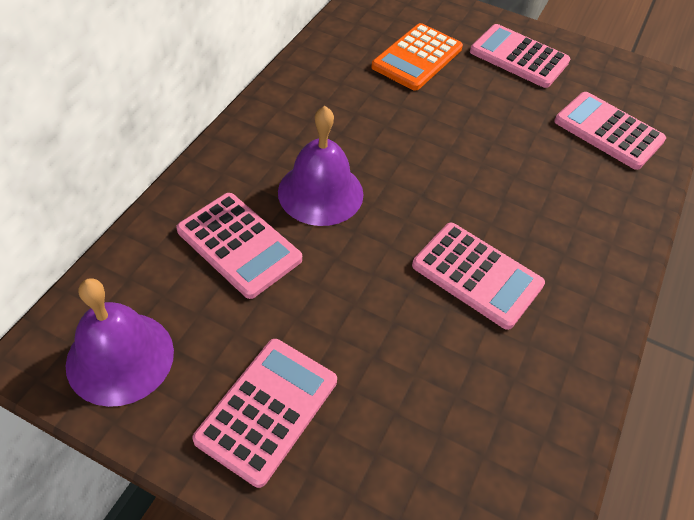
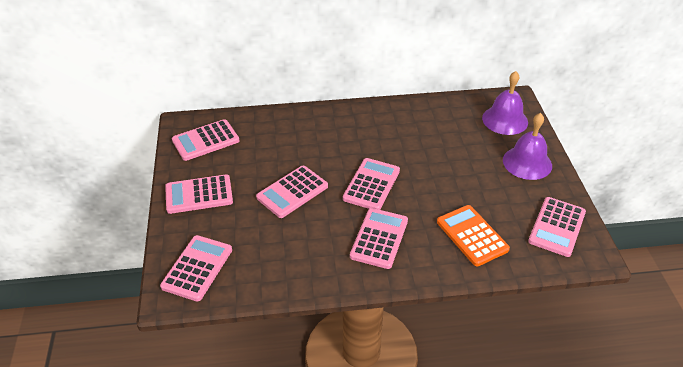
pink calculator: [176,193,302,299] [192,339,337,488] [412,223,545,330] [470,24,570,88] [554,92,666,170] = 5 -> [160,235,232,302] [165,174,233,214] [172,119,239,161] [256,166,328,218] [343,158,400,210] [350,208,408,269] [528,197,586,257] = 7

